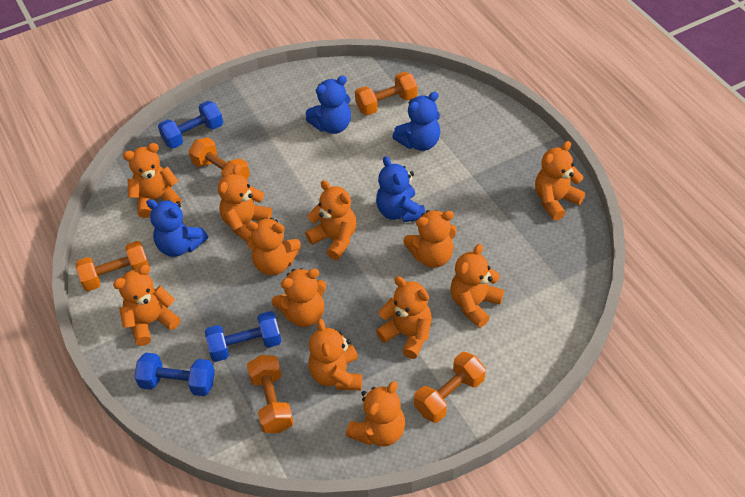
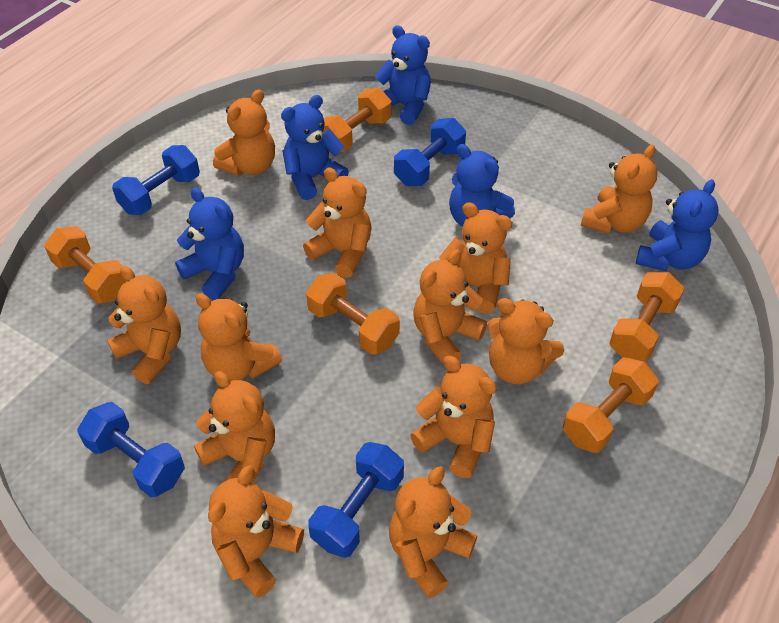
blue dumbbell: [134,353,215,396] [158,101,223,149] [205,311,282,362] = 3 -> [78,402,185,497] [112,145,200,215] [308,442,404,558] [394,118,466,186] = 4
blue teddy bear: [146,199,208,257] [306,75,351,134] [376,156,425,222] [392,92,440,151] = 4 -> [175,188,244,300] [281,95,349,200] [375,25,431,125] [449,144,515,227] [636,179,719,272] = 5

